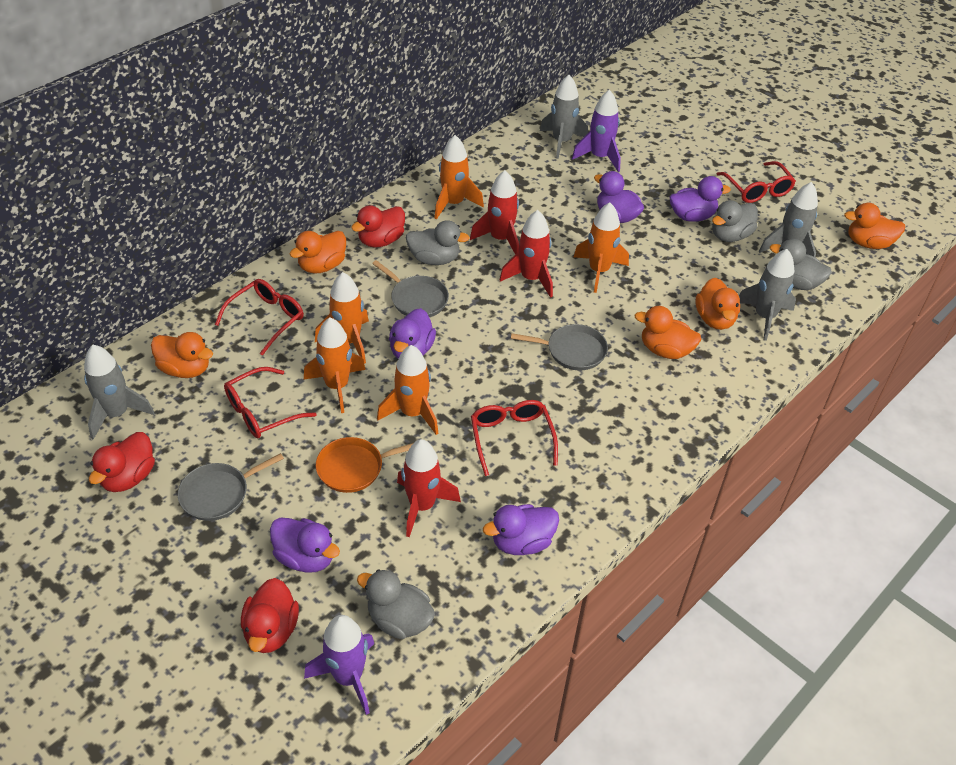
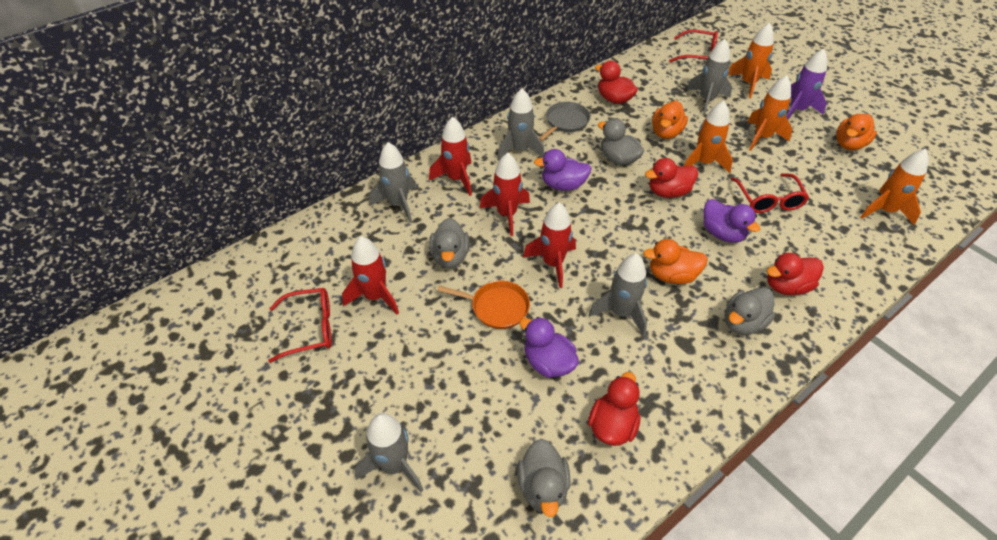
grey pan: [178,453,284,521] [372,260,449,317] [511,324,608,370] = 3 -> [539,102,591,141] = 1
grey rocket: [84,345,155,440] [540,75,588,159] [739,249,796,341] [759,182,818,257] = 4 -> [355,413,423,492] [369,142,416,223] [497,88,545,161] [589,253,647,336] [686,39,732,115] = 5
orange duck: [151,332,213,378] [290,231,346,274] [635,306,701,359] [695,278,740,330] [844,203,905,249] = 5 -> [643,239,708,284] [652,101,688,139] [836,114,877,150] = 3
orange rocket: [304,317,366,413] [315,272,369,364] [377,345,438,435] [434,135,484,220] [574,202,629,293] = 5 -> [684,101,733,173] [728,23,774,98] [747,75,792,151] [861,149,929,226] = 4
purple duck: [270,518,340,573] [389,308,436,359] [483,504,559,555] [594,171,644,223] [670,176,731,222] = 5 -> [519,317,579,378] [534,149,592,191] [703,199,760,243] = 3
purple rocket: [304,615,374,715] [572,90,621,172] = 2 -> [786,49,827,119] = 1
red duck: [89,432,155,492] [241,578,299,653] [351,205,405,248] = 3 -> [588,372,640,446] [595,61,638,104] [645,158,698,198] [767,253,824,295] = 4
red glasses: [215,279,304,356] [224,367,317,438] [471,400,558,476] [717,161,796,203] = 4 -> [268,288,332,363] [669,30,718,62] [731,173,809,213] = 3
red rocket: [397,439,461,537] [470,170,519,255] [500,210,553,298] = 3 -> [342,236,399,314] [429,117,472,196] [480,153,530,236] [523,203,576,288] = 4

